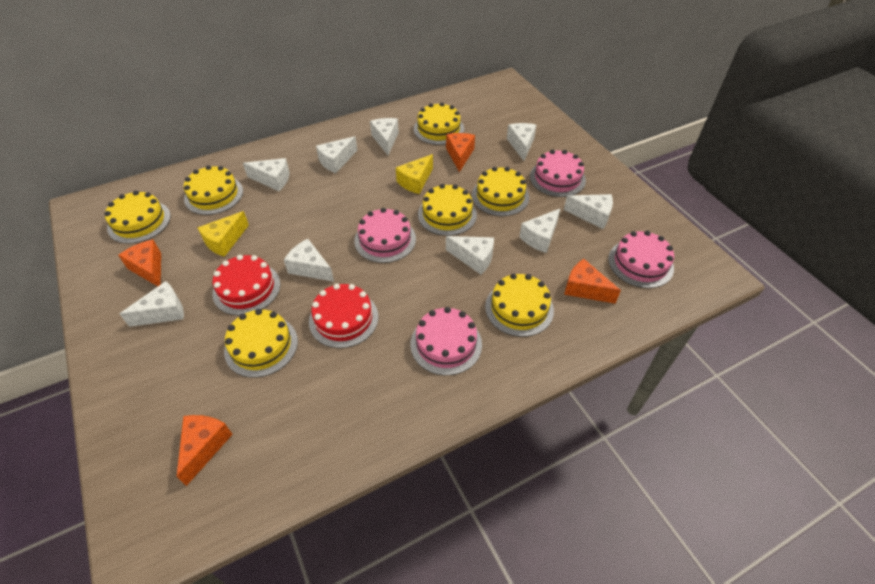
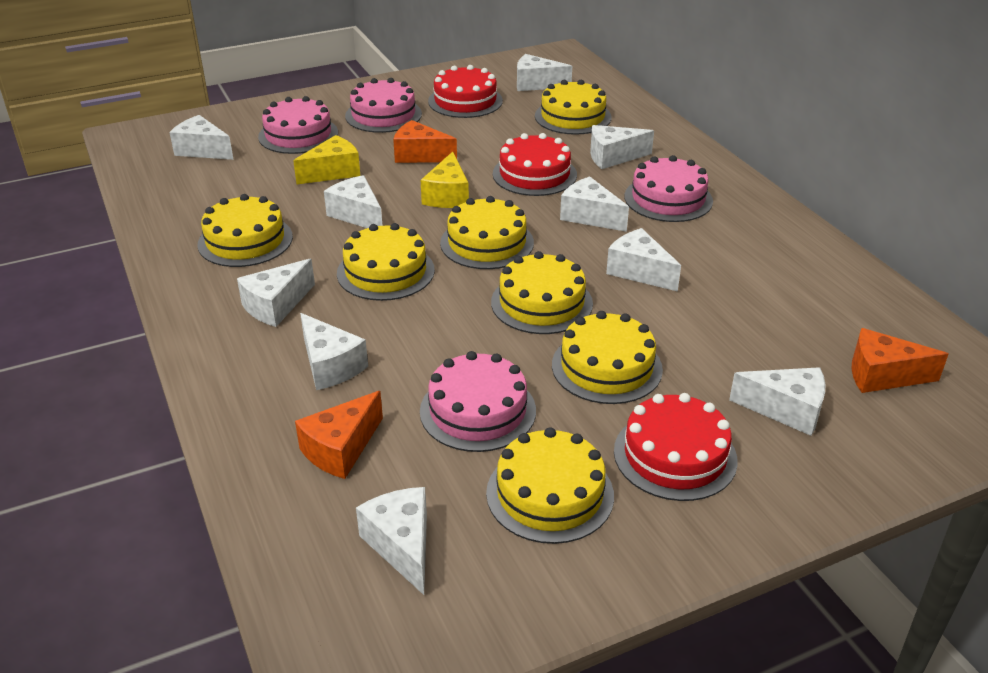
orange cheese: [118,240,161,286] [177,415,233,486] [446,133,475,172] [564,259,621,304] = 4 -> [295,391,383,479] [393,120,457,163] [852,328,949,393] = 3
red cake: [212,255,280,315] [309,284,378,348] = 2 -> [428,65,503,118] [493,133,577,196] [614,393,738,501] = 3
white cheese: [120,281,184,327] [243,158,290,191] [284,239,334,282] [316,136,357,173] [370,118,399,155] [446,236,494,274] [507,123,536,161] [519,208,561,253] [564,194,613,229] = 9 -> [169,115,234,160] [237,259,315,327] [300,313,368,390] [324,175,383,228] [356,487,427,595] [517,54,572,91] [560,176,629,232] [590,125,654,169] [606,228,681,292] [729,367,825,436] = 10

